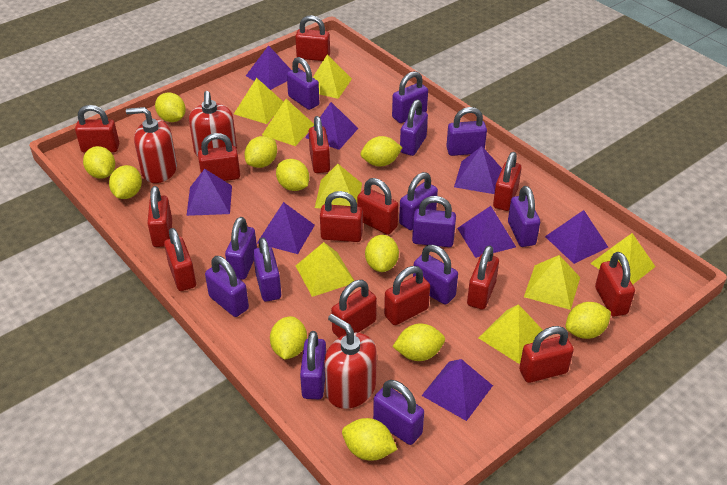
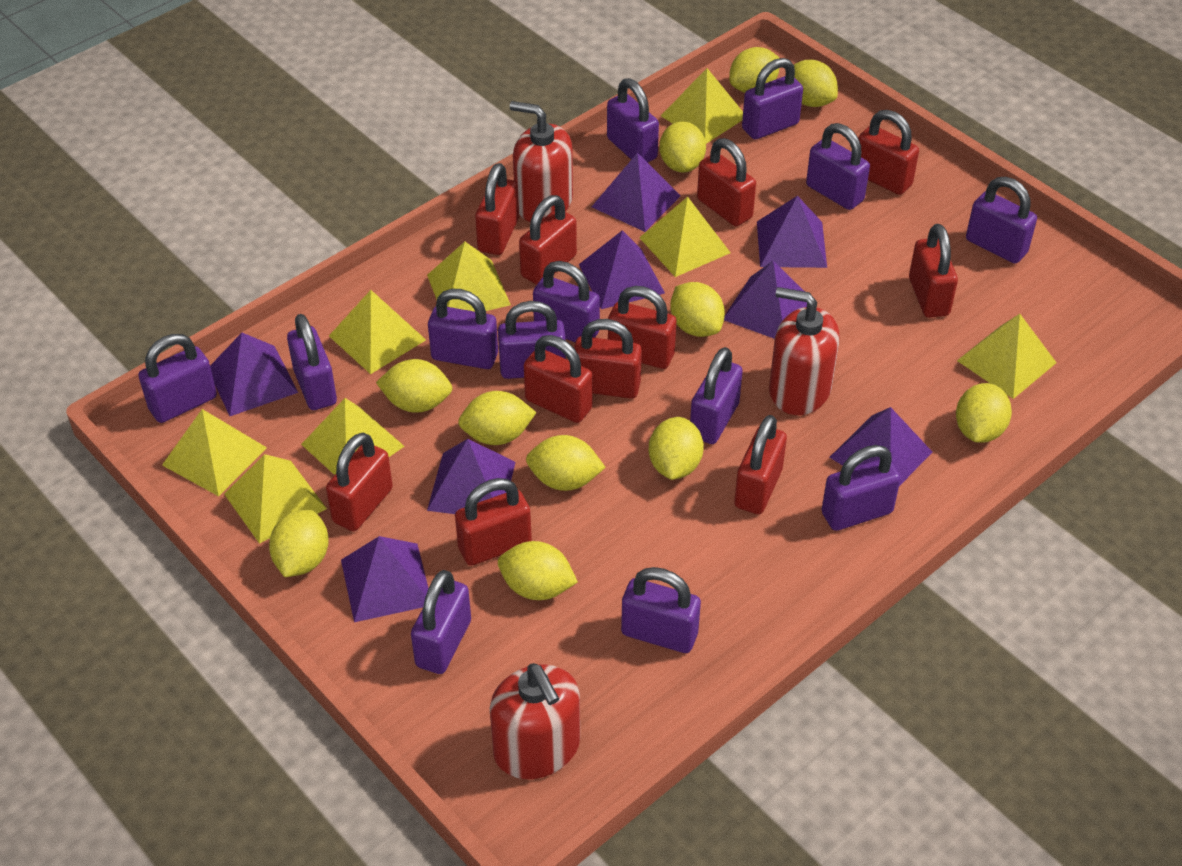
red padlock: [75,105,119,153] [147,186,172,247] [164,228,196,291] [198,133,240,181] [295,15,330,61] [309,116,330,173] [320,191,363,242] [331,280,377,338] [357,178,398,235] [384,266,430,325] [467,245,499,310] [493,152,522,211] [519,326,574,383] [595,252,635,317] = 14 -> [326,433,393,531] [455,478,532,566] [475,163,519,255] [519,195,577,285] [524,335,593,423] [574,319,642,399] [608,286,676,369] [697,138,756,226] [734,415,787,514] [858,110,919,195] [909,224,958,318] = 11

